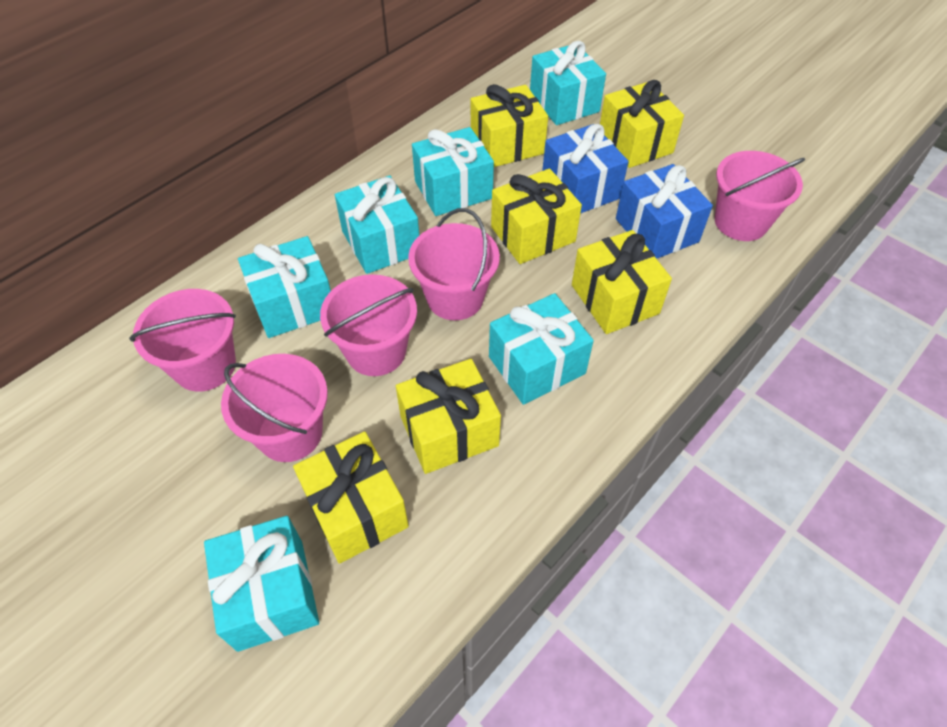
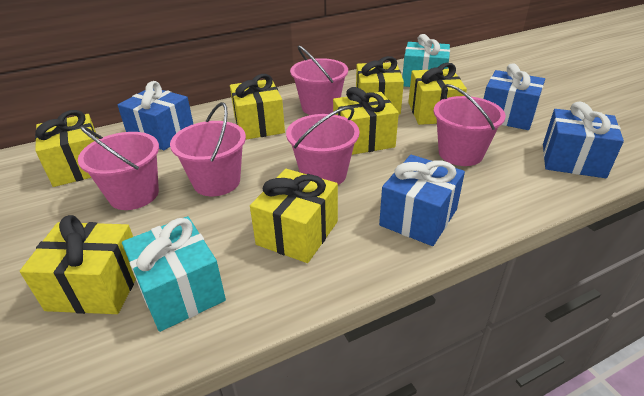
blue gift: [542,124,629,214] [616,164,713,259] = 2 -> [118,81,193,150] [379,155,465,246] [484,63,545,130] [543,102,624,178] = 4
turquoise gift: [204,516,319,652] [238,236,331,338] [335,176,419,274] [412,127,494,216] [489,293,594,405] [530,41,606,125] = 6 -> [122,216,226,332] [402,34,450,87] = 2
yellow gift: [293,431,409,564] [396,359,501,474] [471,84,548,167] [491,168,582,264] [572,230,672,334] [600,80,684,168] = 6 -> [20,215,136,314] [35,110,98,187] [230,74,285,139] [250,169,338,263] [333,87,399,155] [356,56,404,115] [408,63,467,125] = 7

